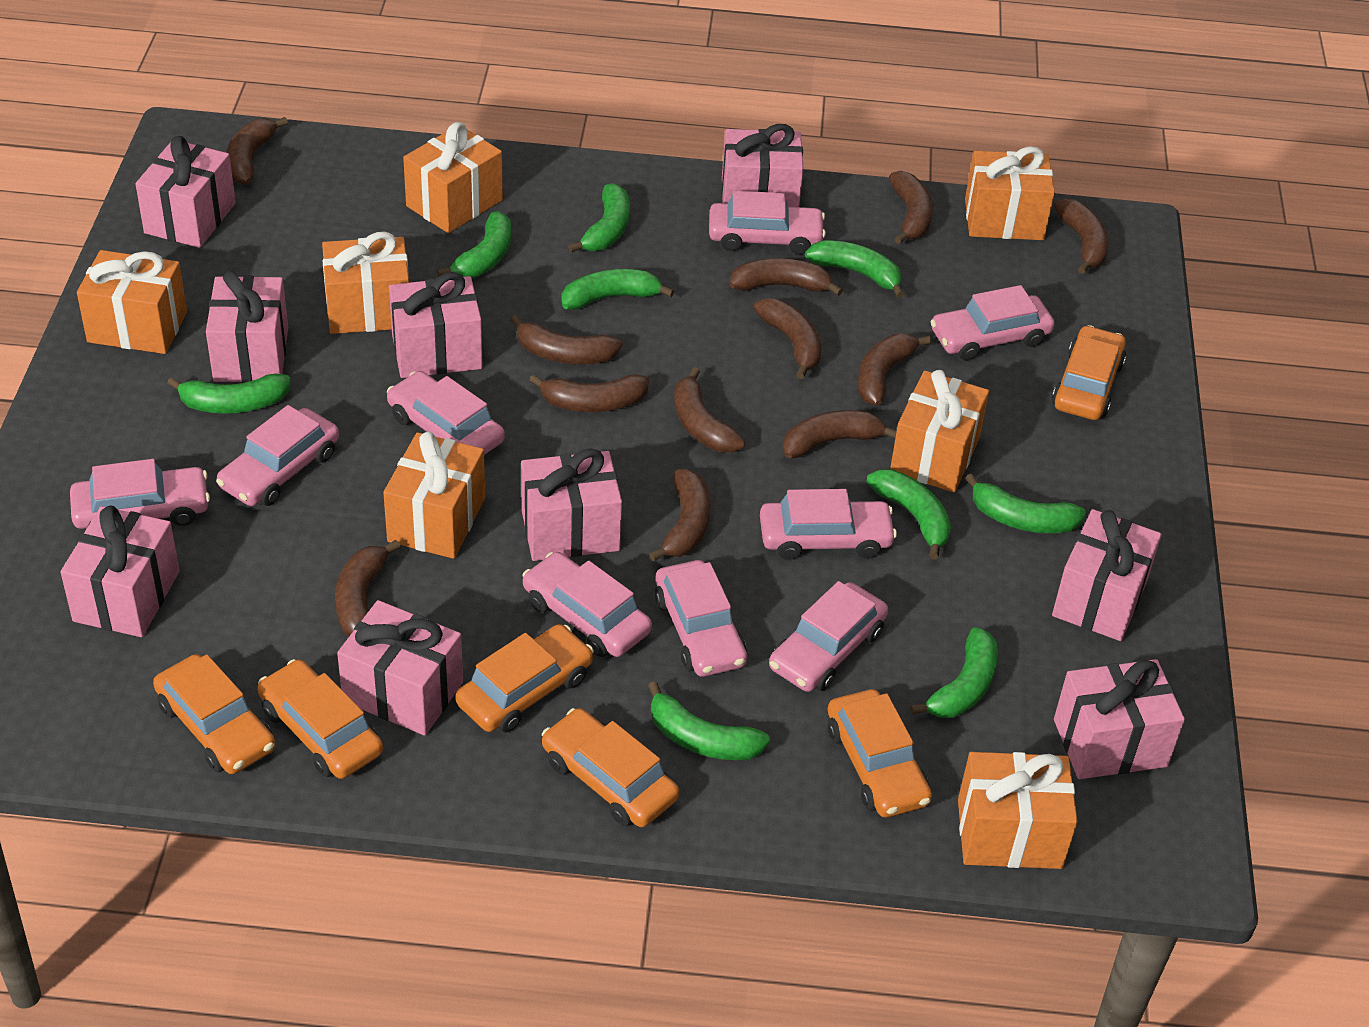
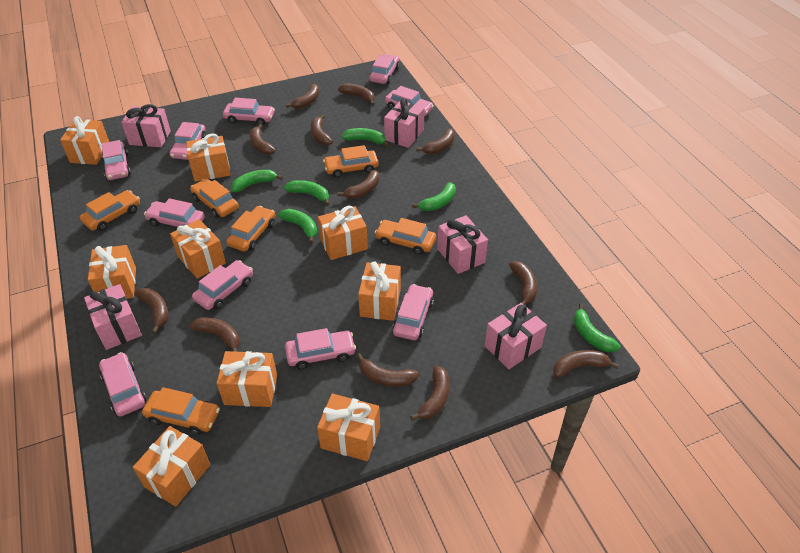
green banana: [167,374,291,414] [437,211,511,278] [561,269,674,310] [568,183,630,252] [648,681,770,760] [805,240,904,298] [866,469,951,560] [910,627,998,718] [965,473,1086,533] = 9 -> [231,170,283,192] [278,209,317,243] [284,180,330,205] [342,128,389,147] [412,182,456,211] [574,304,621,352] = 6
orange gift: [77,250,187,354] [322,232,409,334] [383,431,485,559] [403,122,503,233] [890,370,989,493] [958,752,1078,869] [965,146,1055,240] = 7 -> [60,116,109,165] [88,245,136,299] [133,426,210,507] [170,219,226,279] [186,133,231,182] [217,351,277,407] [317,394,380,461] [318,206,368,260] [358,261,401,321] = 9
pink car: [70,459,210,529] [216,405,339,506] [387,371,505,455] [523,552,652,657] [655,560,747,677] [709,191,826,255] [760,489,897,560] [769,581,888,692] [930,285,1055,361] = 9 -> [99,352,146,417] [102,140,131,180] [144,198,205,227] [170,122,206,160] [192,260,253,310] [223,98,275,125] [285,328,356,370] [369,54,400,84] [385,86,434,117] [393,284,434,340] = 10
pink gift: [61,506,180,637] [136,136,236,248] [206,271,288,383] [337,600,463,736] [389,272,483,378] [521,448,622,561] [721,124,803,207] [1052,509,1162,641] [1054,659,1185,779] = 9 -> [84,284,142,350] [121,104,171,147] [384,98,425,148] [437,215,488,274] [484,303,547,369] = 5

